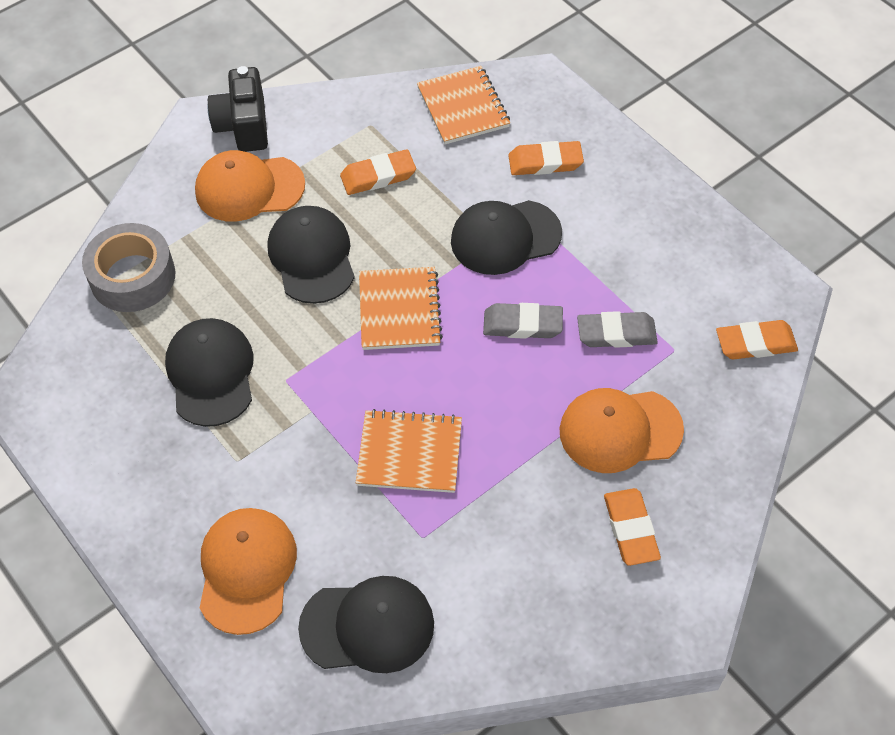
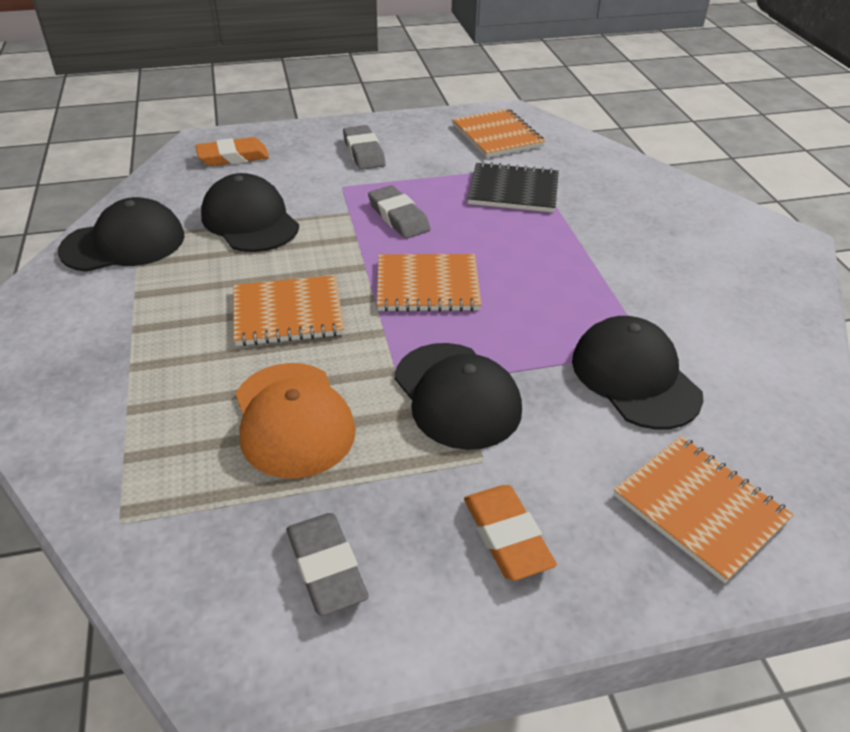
black camera: [208,66,268,152] = 1 -> none = 0
black notebook: none = 0 -> [467,162,559,213] = 1
grey eraser: [483,303,563,339] [577,311,658,348] = 2 -> [287,513,369,616] [343,125,386,170] [368,185,431,239] = 3
grey tape: [82,223,175,312] = 1 -> none = 0
orange cap: [195,150,305,222] [200,508,297,635] [560,388,684,473] = 3 -> [236,363,356,479] = 1
orange eraser: [340,149,416,195] [508,141,584,175] [604,488,661,566] [716,320,798,360] = 4 -> [195,137,269,166] [464,485,557,581] = 2
orange notebook: [356,409,462,493] [359,267,443,350] [417,66,510,144] = 3 -> [233,275,344,346] [377,254,481,312] [452,109,545,158] [614,436,794,583] = 4

